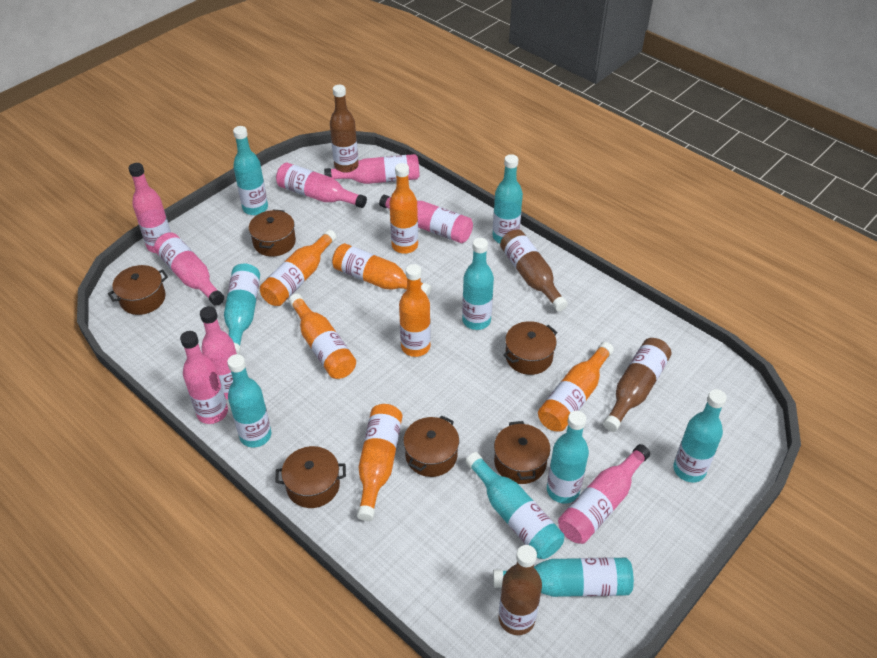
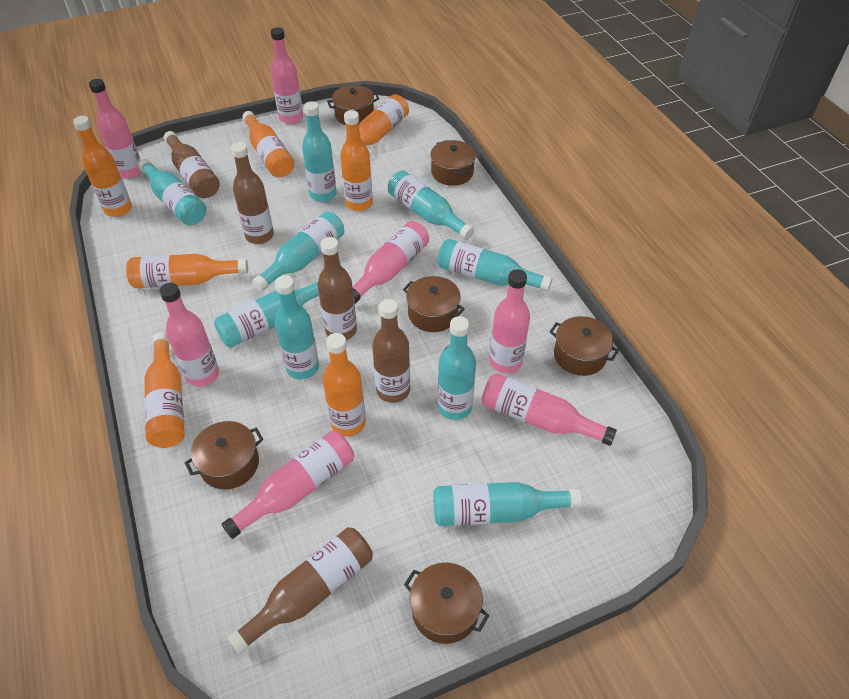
brown bottle: [330,85,358,168] [498,545,542,635] [500,229,568,311] [603,338,671,432] = 4 -> [164,131,220,198] [227,527,373,655] [231,142,274,244] [318,237,357,340] [372,299,410,403] = 5
pink bottle: [128,163,171,253] [154,232,224,306] [180,331,228,424] [200,306,237,399] [276,163,367,208] [324,154,419,184] [379,195,473,243] [558,444,650,544] = 8 -> [89,79,142,178] [159,283,219,387] [222,431,354,539] [271,27,303,124] [353,221,429,304] [482,373,617,446] [489,269,530,373] = 7

